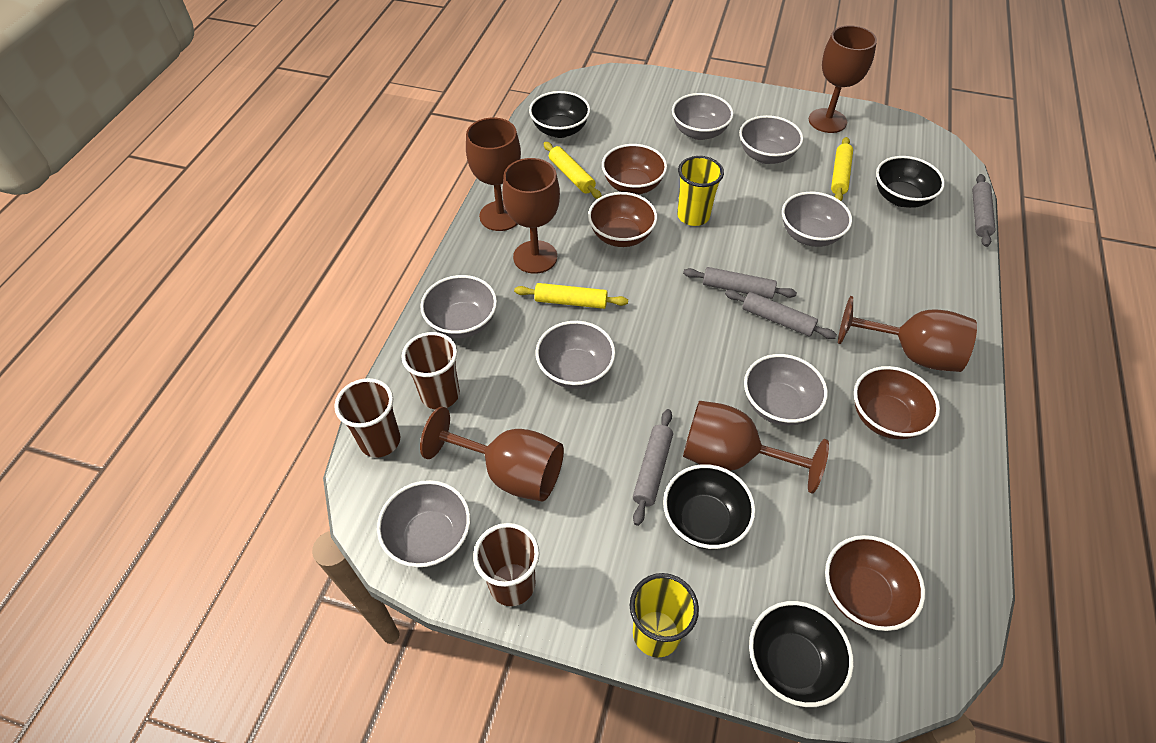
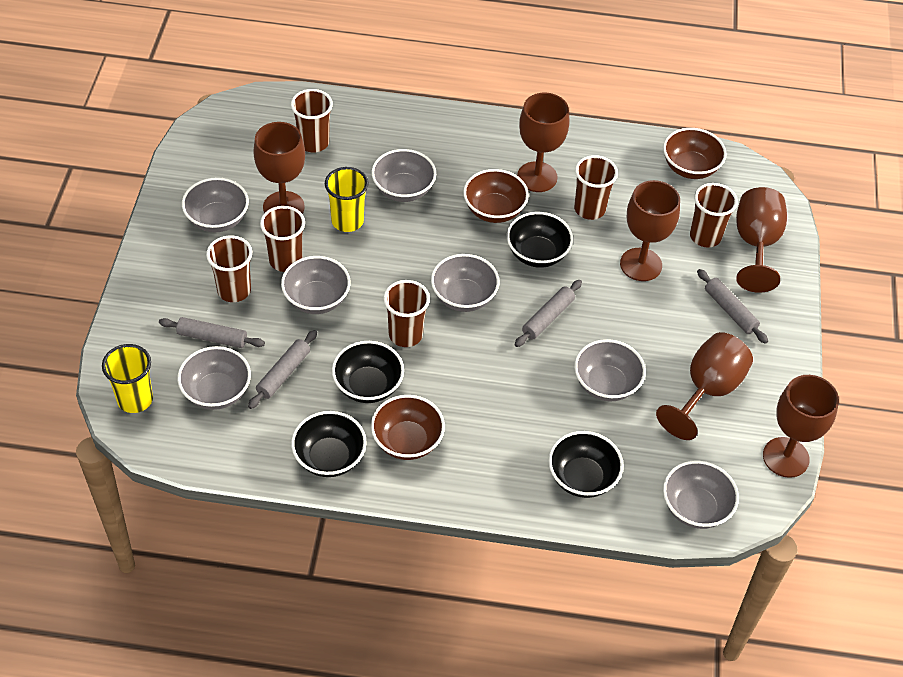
brown bowl: [588,192,657,247] [602,144,667,194] [825,535,925,631] [854,366,940,439] = 4 -> [371,395,445,460] [463,169,529,223] [663,128,727,179] = 3
brown cup: [334,378,400,458] [401,332,460,410] [473,523,540,606] = 3 -> [206,235,252,302] [260,206,305,272] [291,89,333,153] [383,280,430,347] [574,155,618,220] [690,183,738,248] = 6
yellow rolling pin: [514,283,628,309] [543,142,602,199] [831,137,853,201] = 3 -> none = 0

